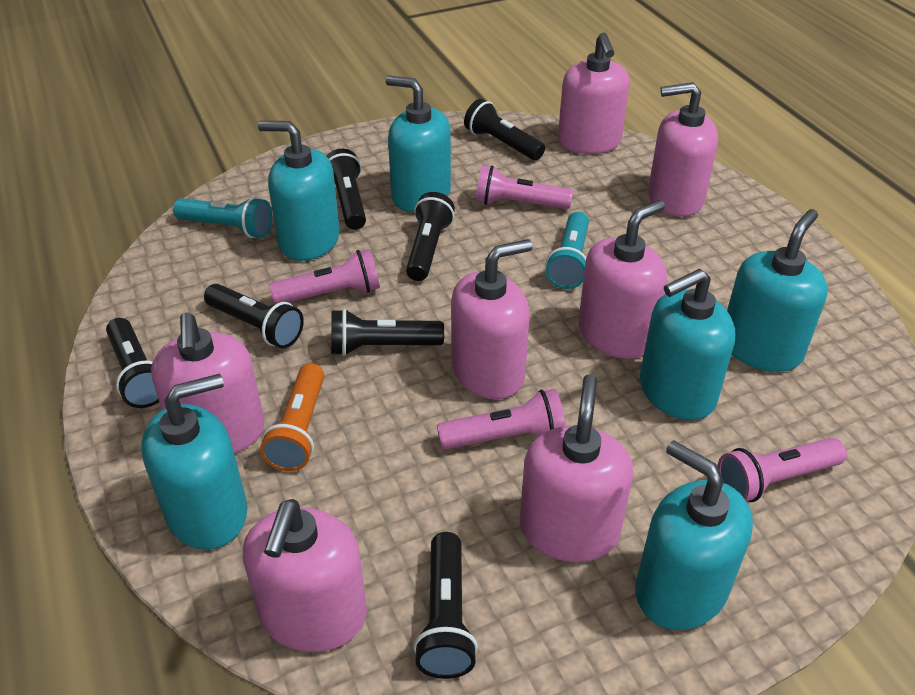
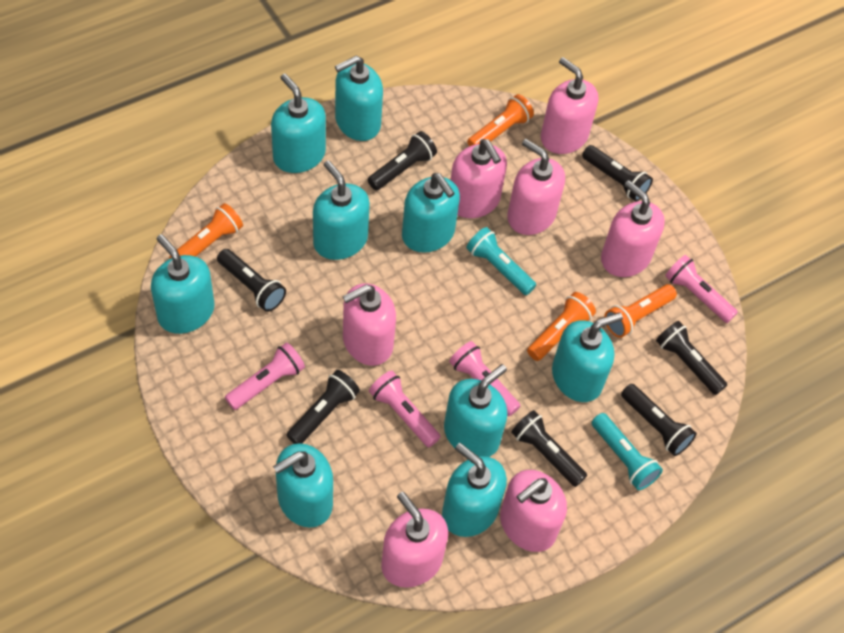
orange flashlight: [260,363,324,471] = 1 -> [169,203,243,259] [467,94,534,146] [527,292,596,361] [604,284,677,338] = 4
turquoise soap dispenser: [141,374,247,550] [258,121,340,261] [386,76,451,212] [635,440,753,630] [640,269,735,420] [727,209,828,372] = 6 -> [151,234,215,334] [271,74,326,173] [273,443,333,528] [313,160,370,260] [335,56,383,141] [402,173,460,253] [442,443,507,537] [444,364,507,457] [552,313,623,402] = 9

